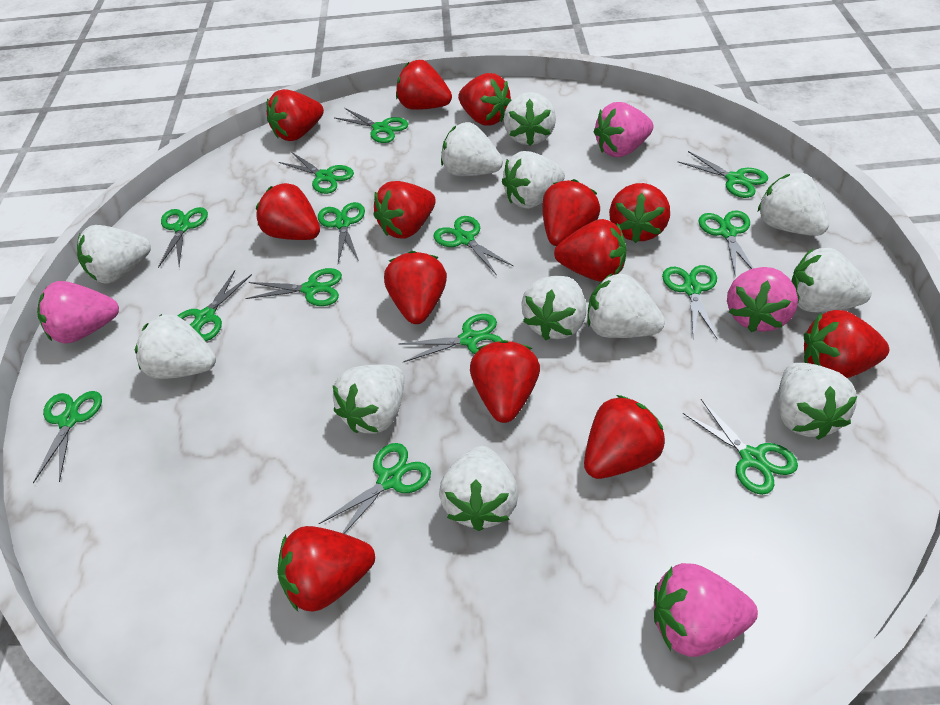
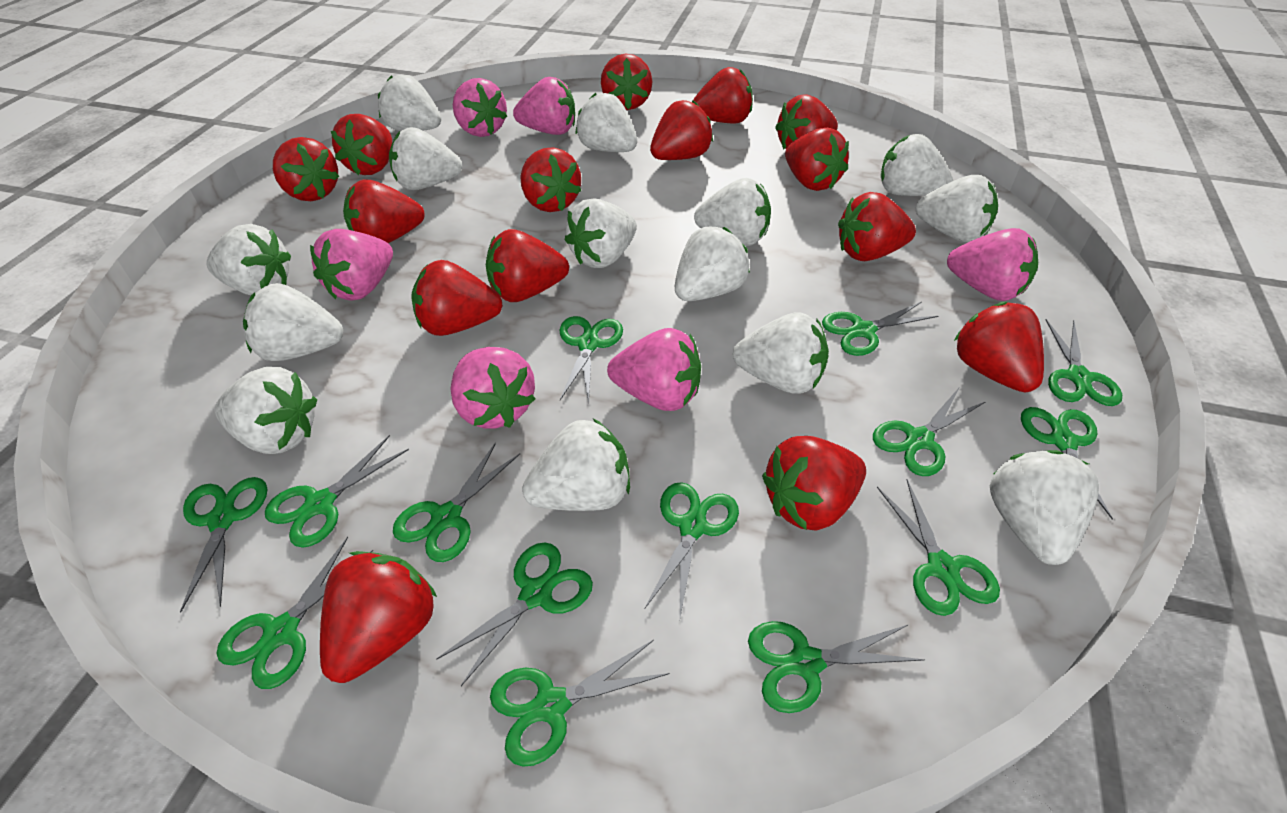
pink strawberry: [37,281,119,343] [594,102,653,157] [654,563,758,657] [727,267,798,332] = 4 -> [310,229,393,300] [450,347,535,429] [453,78,508,137] [513,77,575,135] [607,328,701,411] [947,228,1038,301] = 6
red strawberry: [256,183,320,240] [267,89,324,141] [278,526,375,612] [373,181,436,239] [384,251,447,324] [396,60,452,110] [458,73,512,126] [470,340,540,423] [542,179,600,246] [554,219,627,282] [584,395,665,479] [609,183,670,243] [804,310,889,378] = 13 -> [273,137,339,201] [320,551,437,683] [331,114,392,175] [343,180,424,243] [411,260,503,336] [486,229,569,302] [520,147,582,212] [601,54,653,110] [650,100,713,160] [693,67,753,124] [762,436,866,531] [775,94,838,150] [785,128,849,191] [838,192,916,261] [954,302,1044,392] = 15
white strawberry: [77,225,151,284] [135,314,216,379] [333,365,404,433] [439,446,518,531] [441,122,503,176] [502,151,565,209] [504,92,556,146] [522,276,586,340] [587,273,665,338] [758,173,829,236] [778,363,857,440] [791,248,872,312] = 12 -> [206,224,291,295] [215,367,317,454] [243,283,343,361] [378,75,441,131] [389,127,463,190] [522,418,630,511] [565,198,637,268] [576,93,637,152] [675,227,750,301] [694,178,771,246] [733,312,829,394] [881,134,953,196] [916,175,998,242] [990,450,1099,565] = 14

